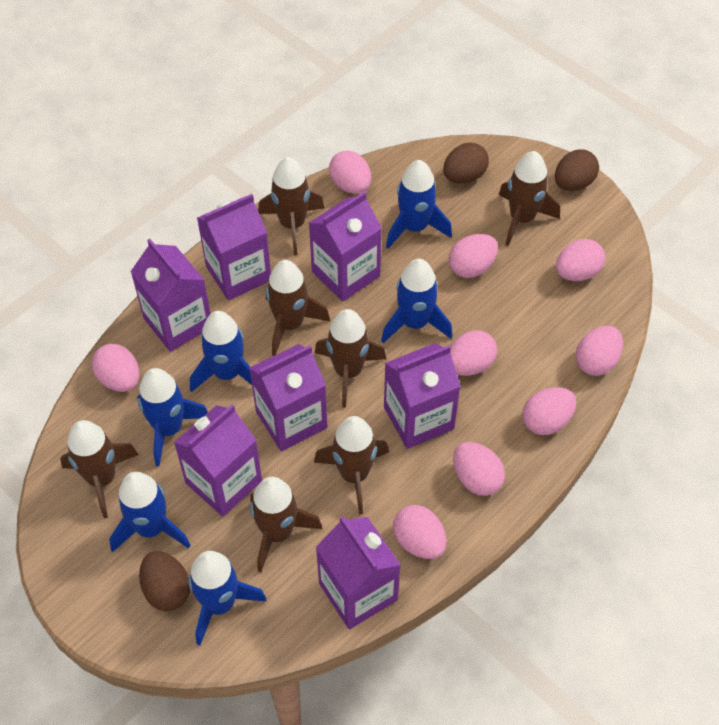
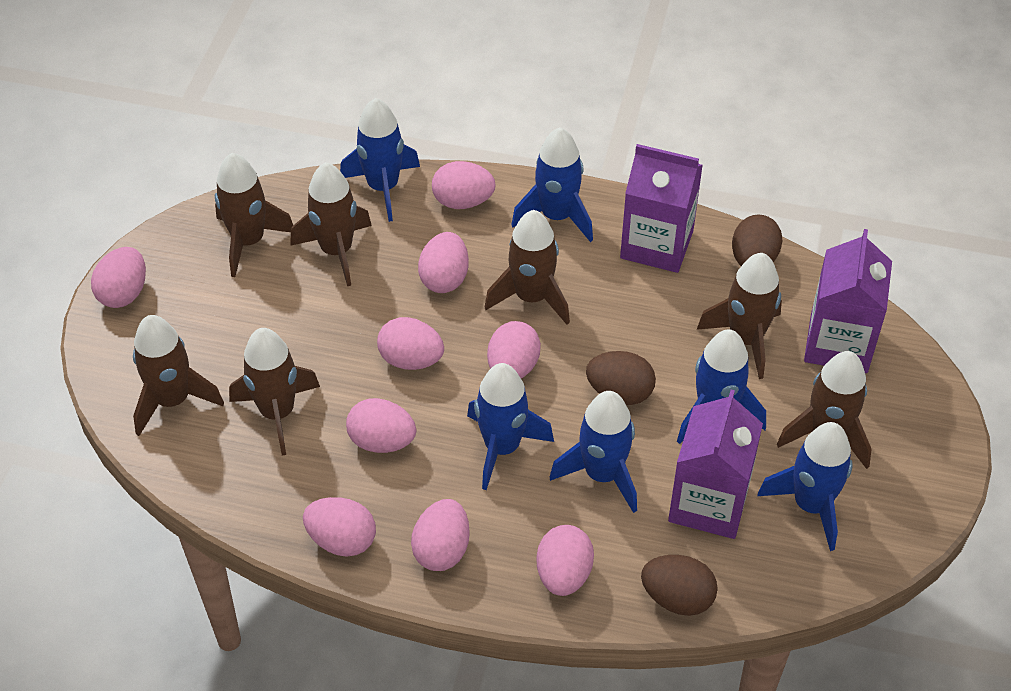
purple carton: [130,239,211,352] [174,404,262,517] [197,194,271,300] [249,344,327,451] [309,192,382,302] [316,516,401,629] [384,343,461,449] = 7 -> [620,144,703,273] [668,389,763,539] [804,229,892,373] = 3

